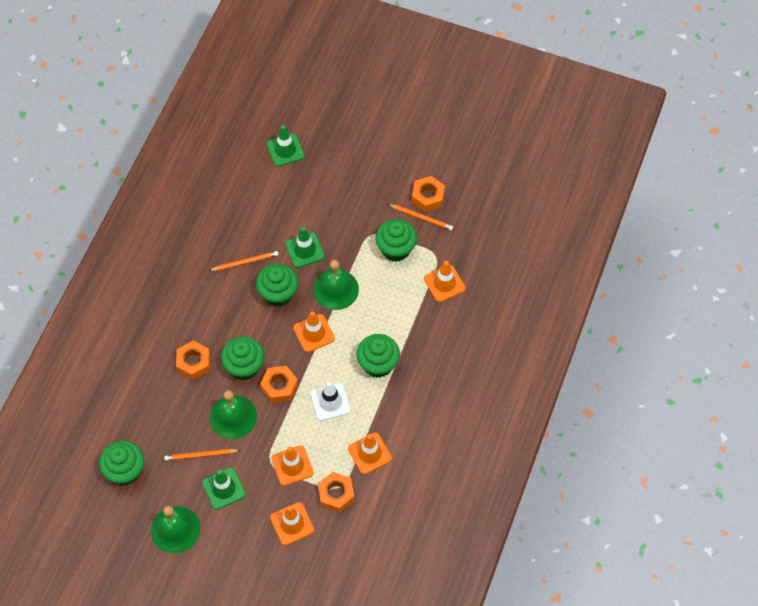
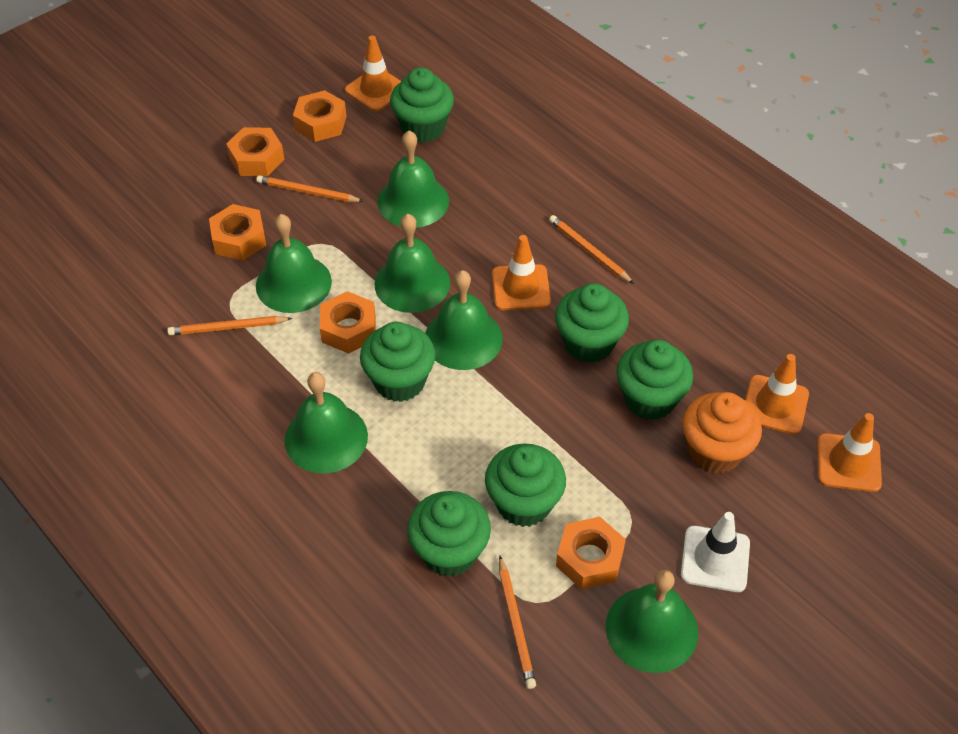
green bell: [151,506,200,553] [210,390,257,439] [313,260,359,310] = 3 -> [256,214,332,313] [285,372,368,473] [375,214,450,313] [377,131,449,228] [425,270,503,370] [606,570,698,673] = 6
green cupcake: [99,441,144,485] [221,336,265,380] [256,264,298,307] [357,334,400,378] [375,219,417,262] = 5 -> [360,322,436,402] [390,67,454,143] [407,491,491,577] [485,443,566,527] [555,283,629,363] [617,340,693,420] = 6
green traffic cone: [202,467,246,510] [267,125,304,167] [285,227,325,268] = 3 -> none = 0
orange cupcake: none = 0 -> [682,392,762,473] = 1
orange nut: [176,341,210,380] [260,366,298,403] [318,472,354,513] [412,176,445,212] = 4 -> [209,204,266,261] [226,127,285,176] [293,90,347,142] [320,291,376,354] [556,517,626,590] = 5
orange pencil: [164,449,241,461] [209,251,279,271] [388,204,453,230] = 3 -> [167,316,293,335] [256,175,364,202] [499,556,536,689] [549,215,634,284] = 4
orange traffic cone: [270,502,314,545] [271,445,313,486] [293,311,335,352] [348,432,392,474] [424,261,466,302] = 5 -> [345,36,401,111] [492,235,551,310] [745,354,809,435] [817,413,882,492] = 4

